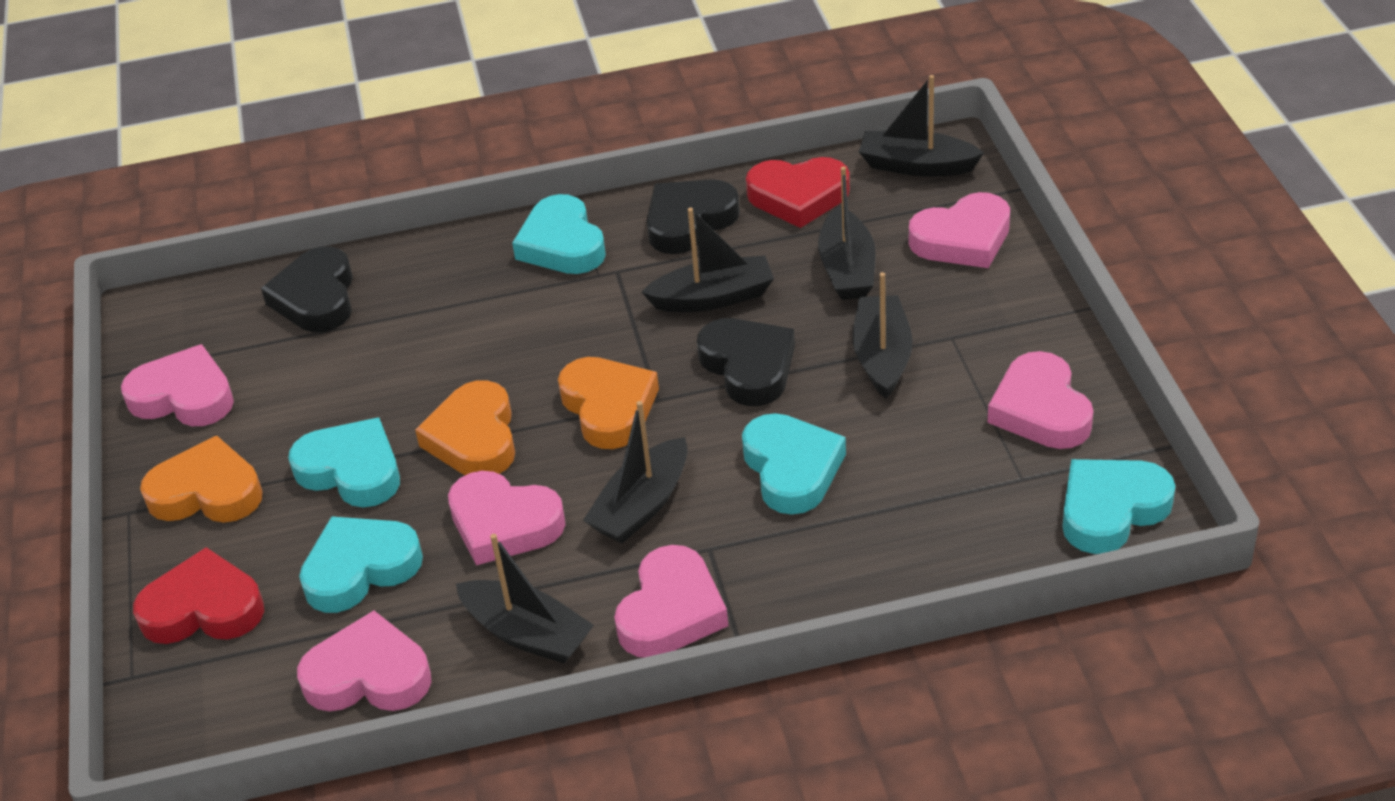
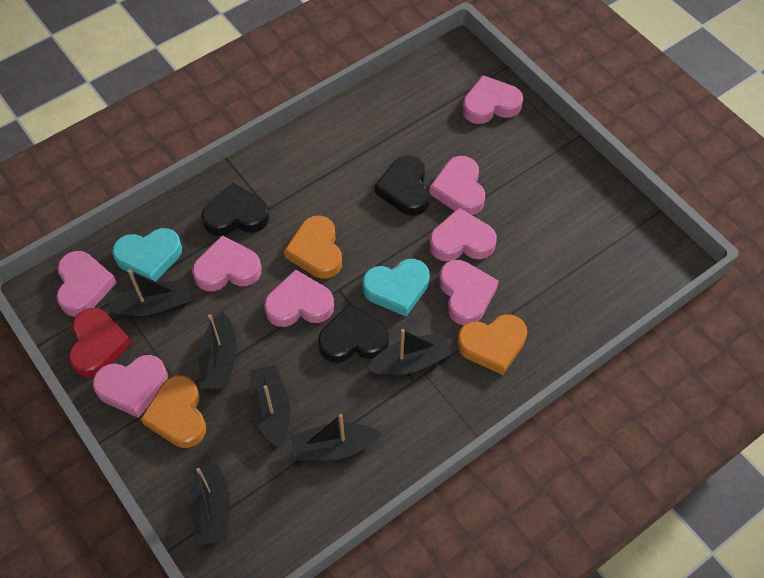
pink heart: [121,344,234,426] [297,611,431,711] [448,471,566,565] [614,545,728,658] [909,192,1010,268] [988,351,1093,449] = 6 -> [56,251,117,316] [93,355,168,418] [192,235,262,291] [264,269,334,327] [429,156,485,215] [429,208,497,261] [439,260,499,325] [462,75,523,124] = 8
red heart: [133,547,264,644] [746,157,850,228] = 2 -> [68,308,132,377] = 1
turquoise heart: [288,417,400,508] [299,516,423,613] [512,194,606,274] [742,413,846,515] [1062,459,1175,554] = 5 -> [112,228,182,281] [362,259,430,316] = 2

